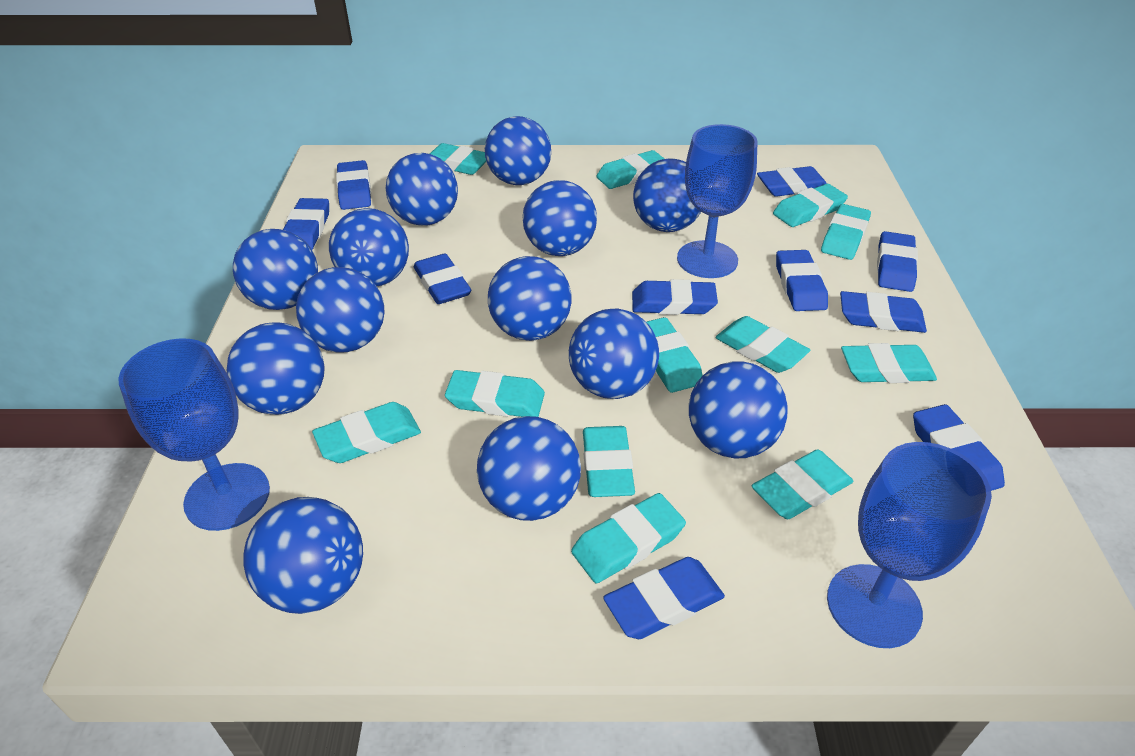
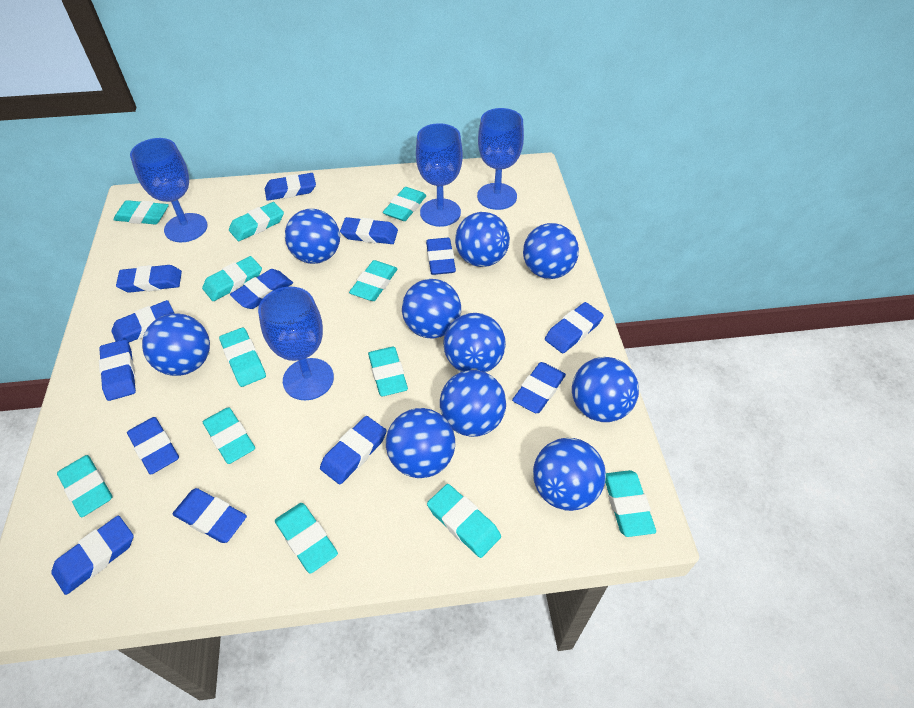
blue ball: [227,322,325,415] [233,229,318,310] [243,497,363,614] [296,267,385,353] [329,208,409,286] [386,153,458,226] [477,416,581,521] [485,116,551,185] [488,256,572,341] [522,180,597,256] [569,308,659,399] [633,159,701,232] [689,361,788,458] = 13 -> [142,313,210,376] [285,209,340,264] [386,408,455,478] [402,279,461,338] [440,370,506,437] [443,313,506,372] [455,212,510,267] [523,223,579,279] [533,438,606,511] [572,357,639,422] = 10
blue eraser: [283,198,329,250] [336,160,371,210] [414,254,472,304] [603,557,725,639] [632,279,718,315] [757,166,827,197] [776,250,828,311] [840,291,927,333] [877,231,918,292] [913,404,1005,491] = 10 -> [51,516,134,595] [99,339,136,401] [112,300,174,343] [116,265,182,293] [127,417,179,475] [173,488,247,543] [230,269,293,309] [265,173,316,201] [320,416,386,484] [340,217,398,244] [426,238,456,275] [512,362,566,413] [545,302,604,353] = 13
blue goblet: [118,338,270,531] [677,124,758,278] [827,442,992,648] = 3 -> [130,138,208,242] [258,287,334,400] [416,123,463,227] [477,108,524,210] = 4

